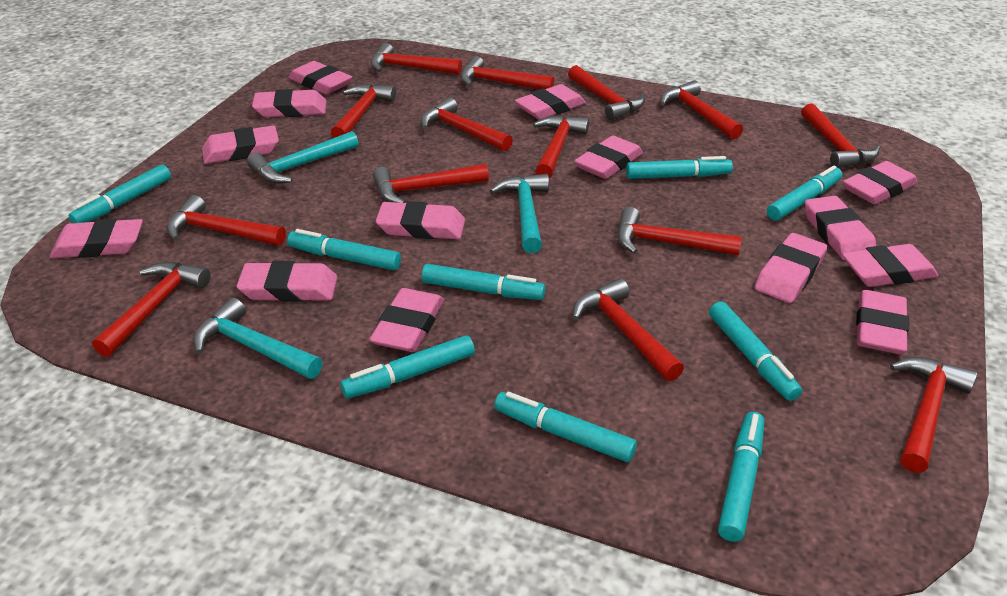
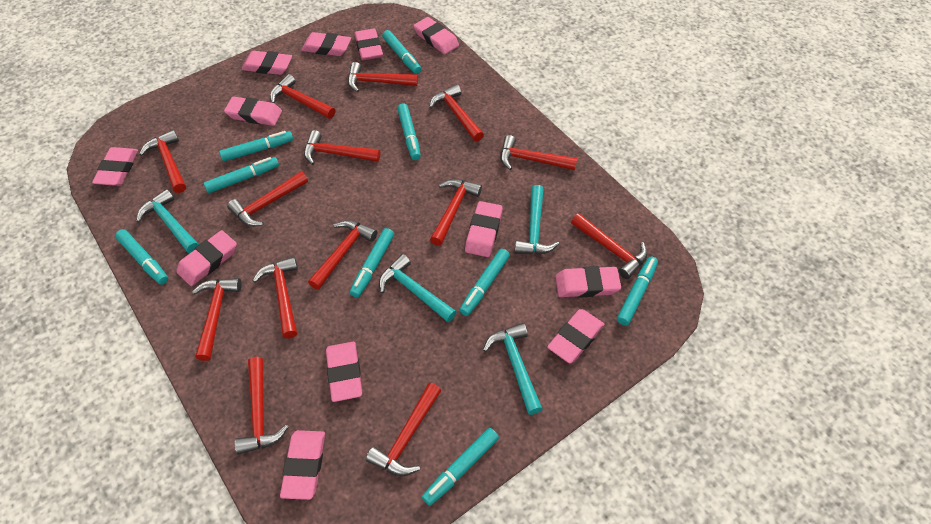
pink eraser: [50,219,143,258] [202,126,279,164] [236,261,337,302] [252,89,326,117] [289,61,352,94] [369,288,444,352] [375,201,465,239] [515,84,586,120] [574,135,643,179] [754,233,827,303] [805,196,876,260] [842,244,939,287] [843,161,918,204] [856,290,909,354] = 14 -> [92,147,138,186] [176,230,237,286] [224,96,282,126] [242,51,292,75] [280,430,325,500] [302,32,351,56] [326,342,362,402] [355,28,383,60] [414,17,459,54] [465,201,503,257] [547,309,604,364] [555,266,621,298] = 12
turquoise hammer: [193,297,323,379] [247,131,359,184] [490,174,549,253] = 3 -> [136,189,199,254] [379,254,456,322] [483,323,542,415] [515,185,559,254] = 4

